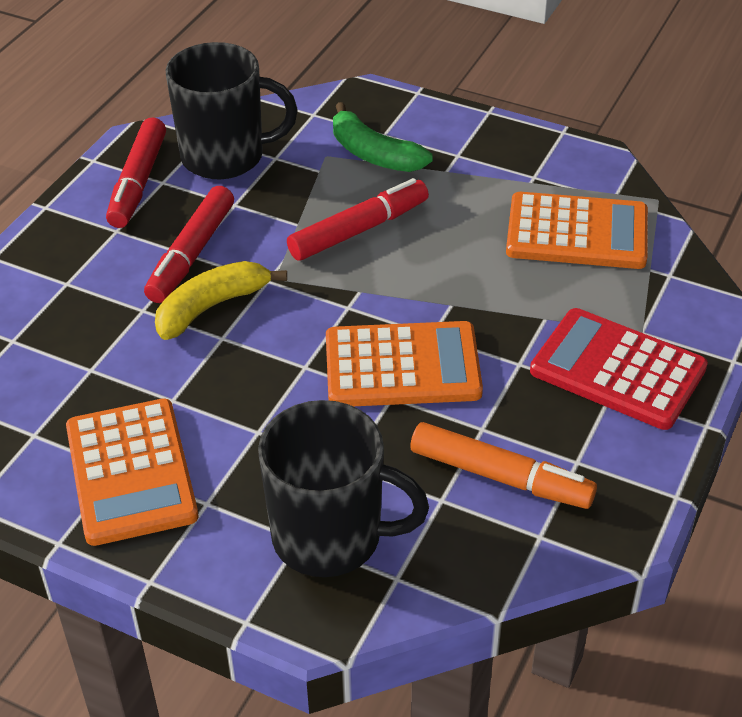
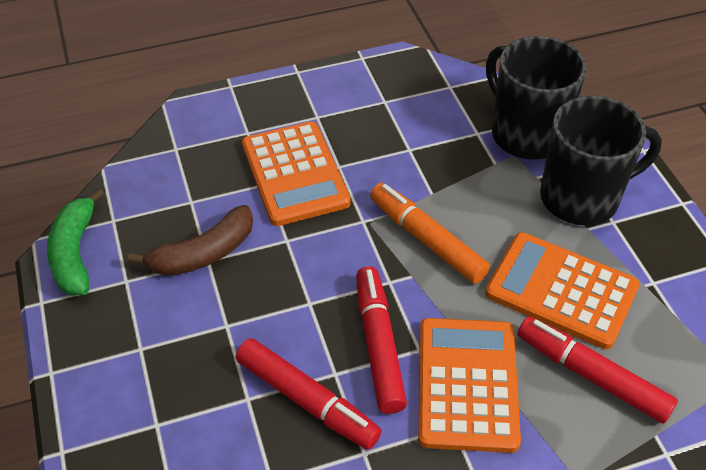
brown banana: none = 0 -> [128,205,253,276] = 1
red calculator: [530,308,708,430] = 1 -> none = 0
yellow banana: [155,261,287,340] = 1 -> none = 0

